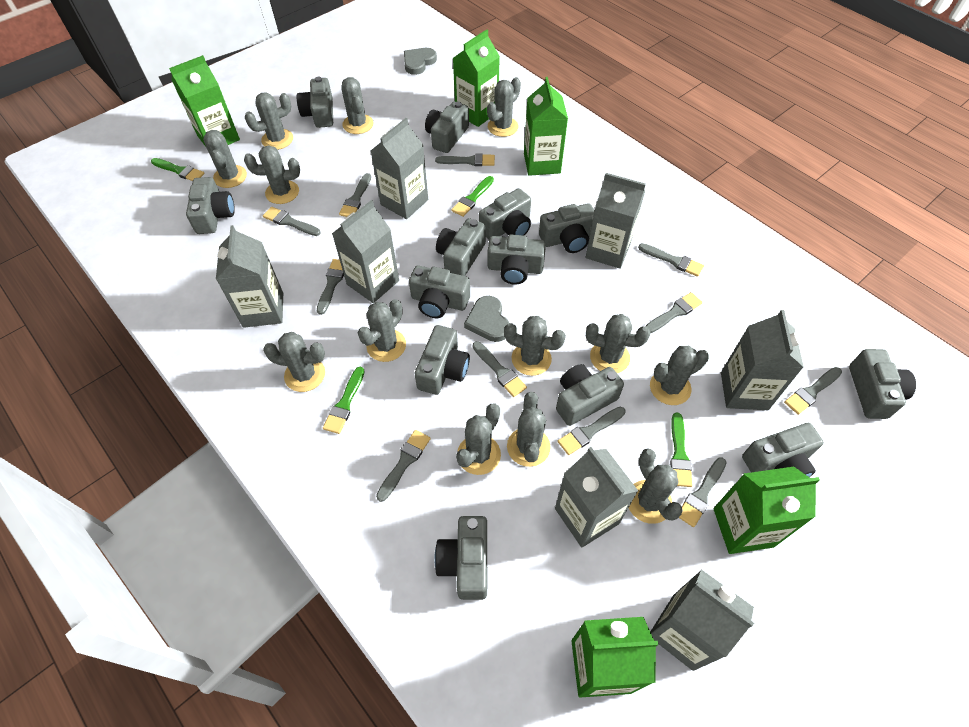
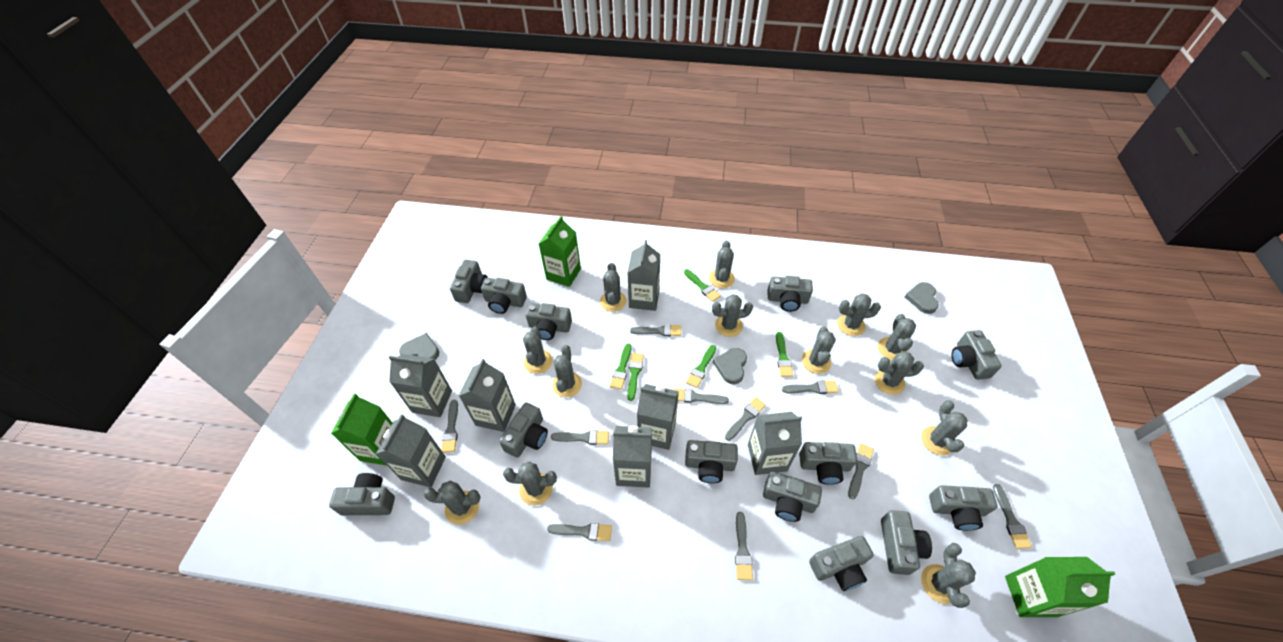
green brush: [151,158,204,181] [323,367,365,434] [452,176,494,217] [670,413,692,487] = 4 -> [610,344,632,390] [627,353,644,401] [684,269,721,302] [686,345,716,388] [776,332,793,377] = 5
green carton: [169,55,240,146] [453,29,500,127] [524,77,568,176] [571,617,658,698] [713,467,820,554] = 5 -> [331,394,392,465] [539,216,581,287] [1005,557,1115,617] = 3
grey brush: [263,207,321,236] [317,259,344,315] [339,173,371,217] [376,430,431,502] [435,153,495,166] [473,341,527,397] [558,407,625,455] [638,243,704,277] [646,292,702,333] [679,457,727,527] [784,367,842,415] = 11 -> [441,400,458,453] [547,523,612,541] [551,430,609,445] [630,324,681,336] [674,388,729,404] [725,397,766,441] [735,512,753,580] [782,380,838,394] [848,443,874,500] [993,484,1032,549] = 10
grey heart: [404,48,437,75] [464,296,509,342] = 2 -> [399,333,439,360] [713,348,747,384] [905,282,939,314] = 3

